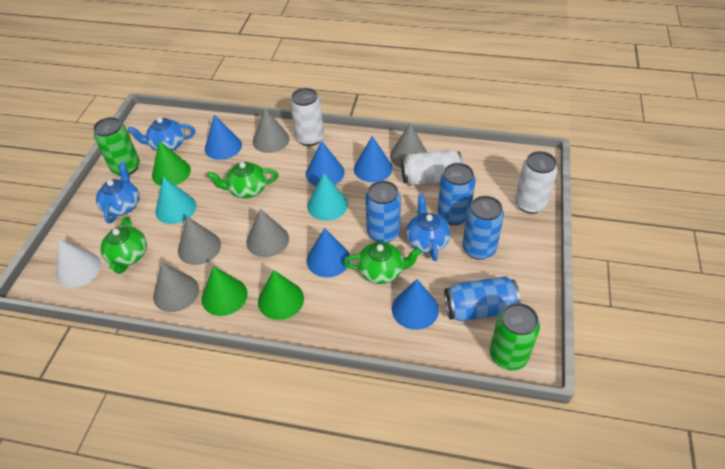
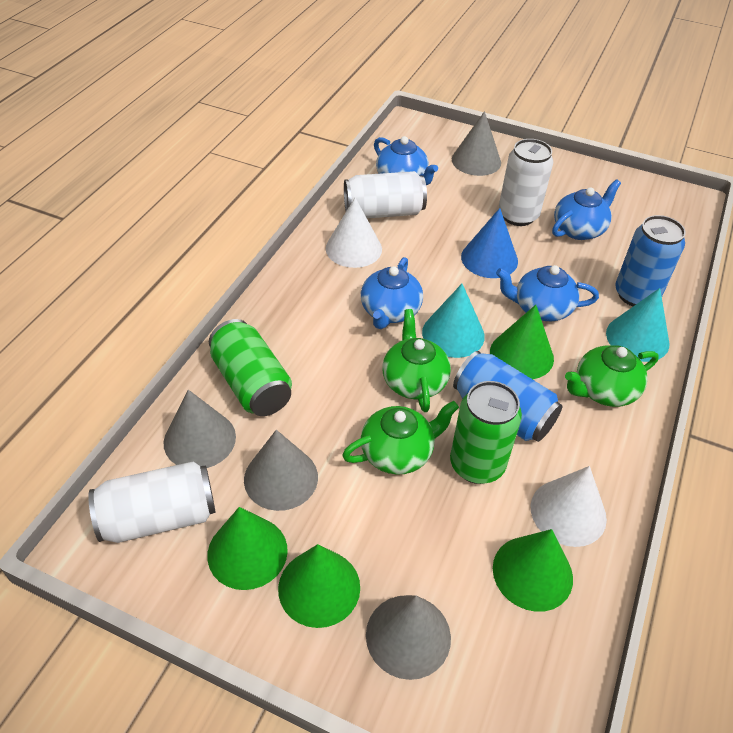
blue can: [365,181,401,243] [438,163,476,225] [444,276,521,321] [462,196,504,260] = 4 -> [453,351,562,442] [615,215,686,306] = 2
blue cone: [205,115,242,160] [306,140,345,186] [307,228,350,277] [354,136,393,182] [392,279,439,330] = 5 -> [461,208,518,278] = 1
blue teapot: [96,162,139,224] [128,117,196,151] [406,194,450,261] = 3 -> [361,257,423,329] [374,136,438,185] [496,265,599,321] [552,179,621,240] = 4
green cone: [152,141,191,186] [202,266,247,316] [258,270,304,320] = 3 -> [207,507,288,590] [278,544,360,628] [490,305,554,379] [493,529,573,612] = 4
grey cone: [153,263,199,312] [178,216,221,265] [246,209,289,257] [253,108,290,153] [390,123,427,168] = 5 -> [164,390,236,468] [244,430,318,511] [366,595,451,680] [452,111,501,176] = 4
white cone: [56,239,101,288] = 1 -> [326,198,382,268] [531,466,607,547] = 2

